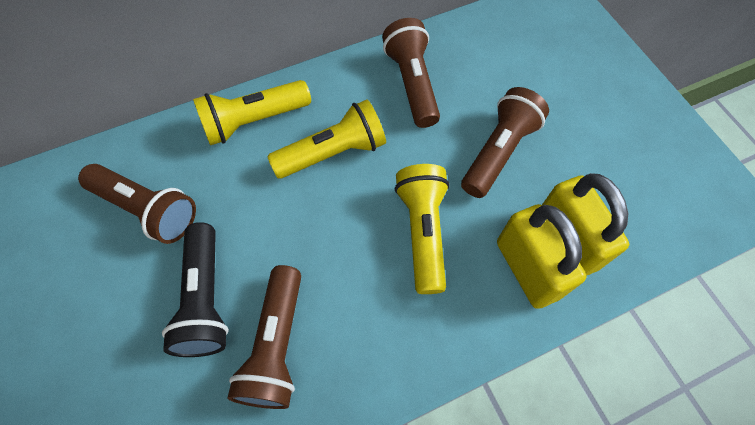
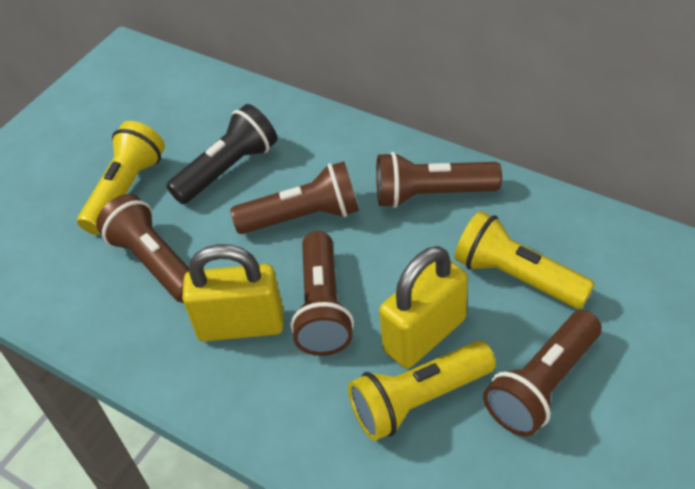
brown flashlight: [78,164,196,244] [227,265,301,409] [382,18,440,128] [461,87,549,198] = 4 -> [96,194,189,303] [230,161,359,234] [290,231,354,356] [376,152,502,208] [483,310,602,437] = 5

